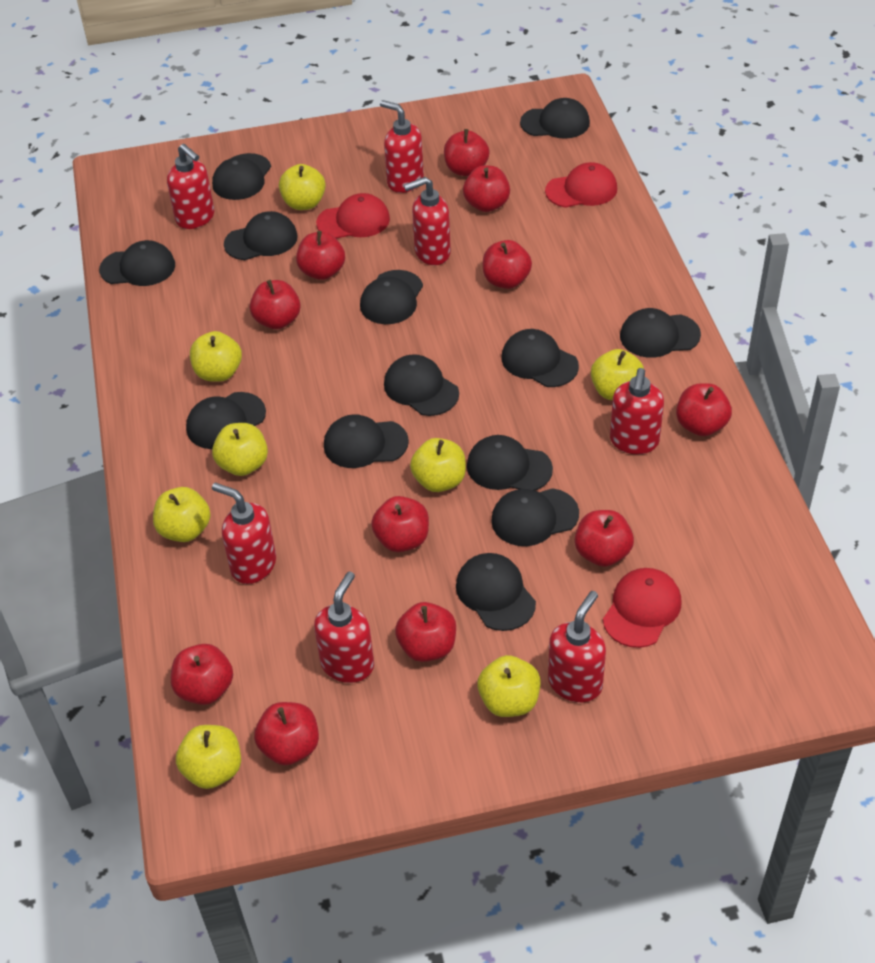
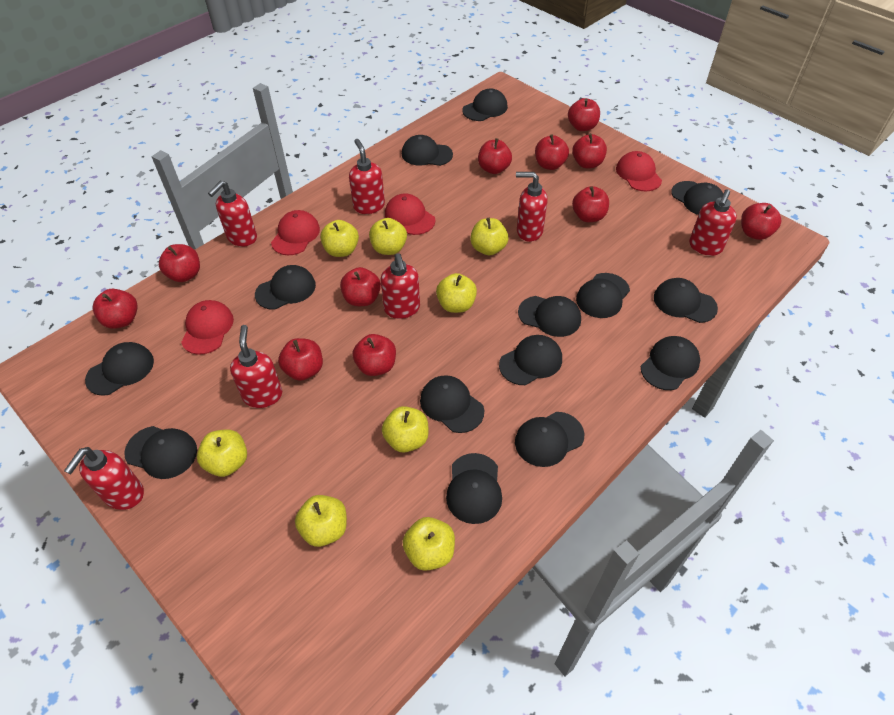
black cap: [99,240,175,286] [186,392,266,449] [212,153,271,200] [224,211,298,260] [324,414,409,468] [360,270,423,324] [384,354,459,416] [456,553,536,631] [467,435,553,491] [491,488,579,546] [502,329,579,387] [520,98,590,139] [620,308,701,358] = 13 -> [85,342,154,396] [124,426,197,479] [255,265,316,310] [402,135,453,166] [420,375,484,433] [446,453,502,524] [462,89,508,121] [499,335,562,385] [515,412,585,467] [518,296,581,337] [576,273,630,318] [641,336,700,390] [654,278,718,323] [671,181,723,215] = 14
red cap: [316,193,390,239] [545,162,617,208] [603,568,681,648] = 3 -> [181,300,234,355] [271,210,320,255] [385,193,436,235] [616,151,662,192] = 4

